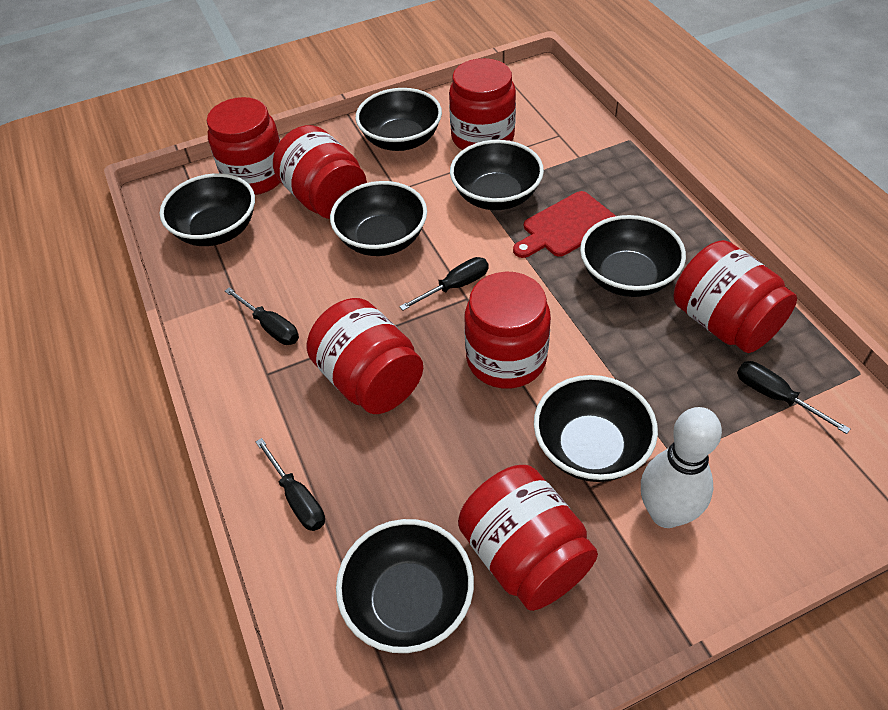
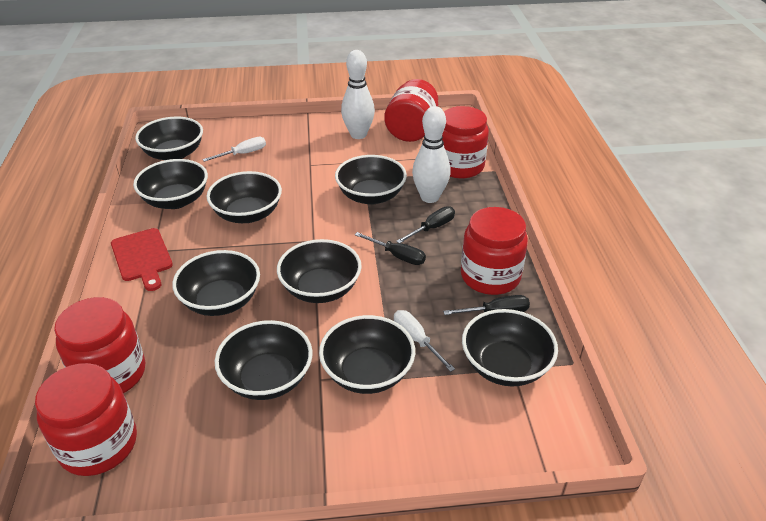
black bowl: [160,173,255,246] [330,181,427,256] [336,519,474,653] [355,88,442,151] [450,140,544,210] [534,375,658,482] [580,215,686,297] = 7 -> [133,159,208,209] [135,117,203,160] [172,250,260,316] [207,171,282,223] [215,320,313,400] [277,239,362,303] [319,315,415,394] [335,155,407,205] [462,309,558,386] = 9
black screwdriver: [225,287,299,345] [256,438,325,531] [399,257,489,310] [737,361,850,434] = 4 -> [355,232,426,265] [396,206,455,243] [443,295,530,315] = 3
red jar: [207,97,281,195] [273,125,367,219] [307,298,423,414] [449,58,516,150] [458,465,598,611] [464,272,551,389] [674,240,797,353] = 7 -> [35,363,137,476] [54,297,145,393] [384,79,438,142] [442,106,489,178] [461,207,528,295] = 5
white bowling pin: [641,407,722,528] = 1 -> [341,50,375,139] [412,106,451,203] = 2
white screwdriver: none = 0 -> [202,137,266,162] [394,310,455,372] = 2

